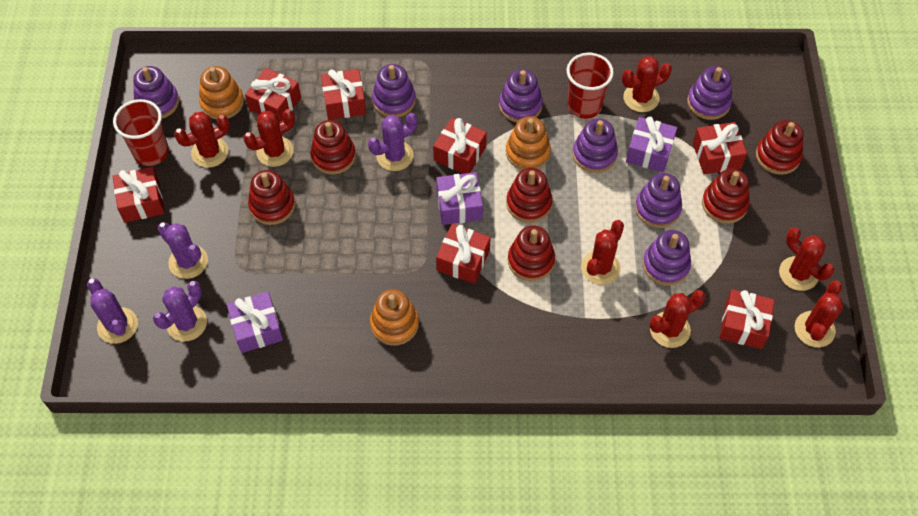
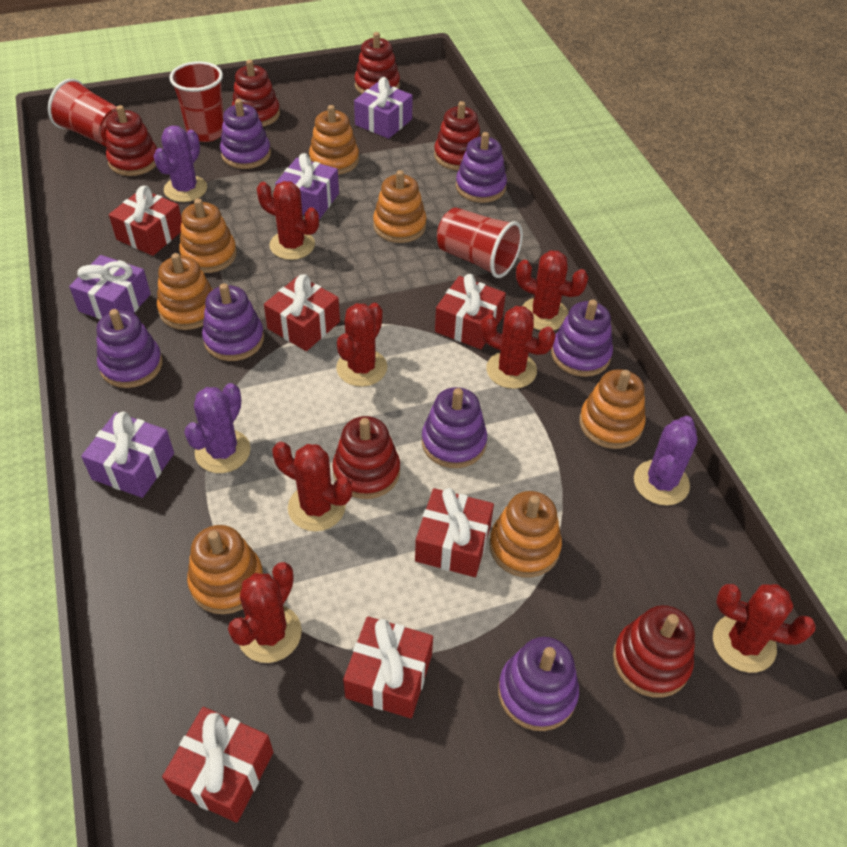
orange stacking toy: [199,66,244,120] [370,289,419,346] [506,116,551,170] = 3 -> [157,253,213,330] [179,198,237,273] [187,525,263,614] [309,105,359,175] [373,170,426,243] [489,491,562,578] [579,369,646,449] = 7
purple cactus: [87,278,138,344] [153,281,207,341] [158,222,208,279] [368,113,418,171] = 4 -> [153,126,207,202] [184,383,251,473] [634,416,697,505] = 3
purple gift: [227,292,283,353] [436,172,483,225] [626,117,677,173] = 3 -> [69,255,151,319] [81,411,174,498] [275,153,339,219] [354,77,413,139] = 4
red cup: [113,99,169,166] [567,53,614,119] = 2 -> [48,79,117,146] [169,61,224,142] [437,207,523,278] = 3
red gift: [113,167,165,223] [245,68,301,122] [321,69,366,120] [433,117,487,174] [436,224,491,284] [693,122,747,174] [719,289,775,349] = 7 -> [109,186,182,256] [162,707,273,823] [264,274,340,351] [343,616,433,718] [415,488,494,577] [435,274,506,349] = 6

